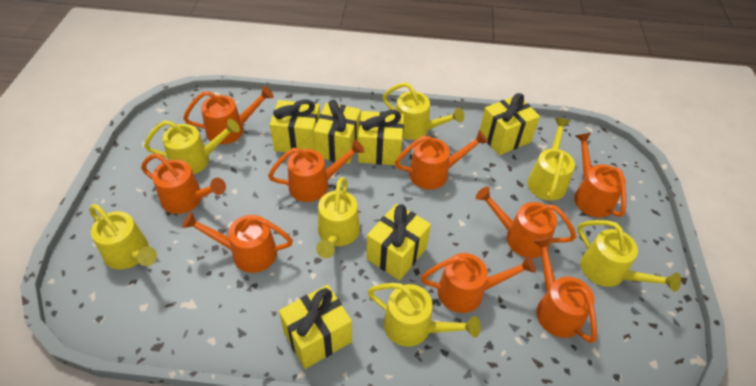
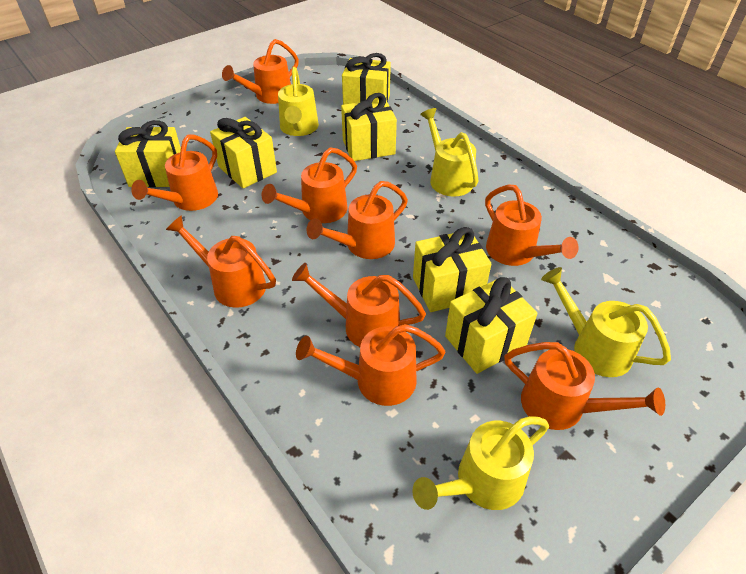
yellow watering can: [89,204,157,270] [144,119,240,174] [316,177,360,258] [368,283,481,347] [383,82,464,140] [528,118,575,201] [578,220,681,292] = 7 -> [278,67,319,136] [412,416,549,510] [420,108,479,197] [541,267,671,377] = 4

